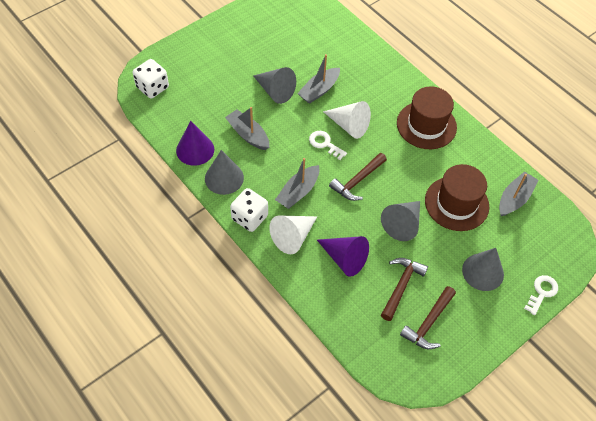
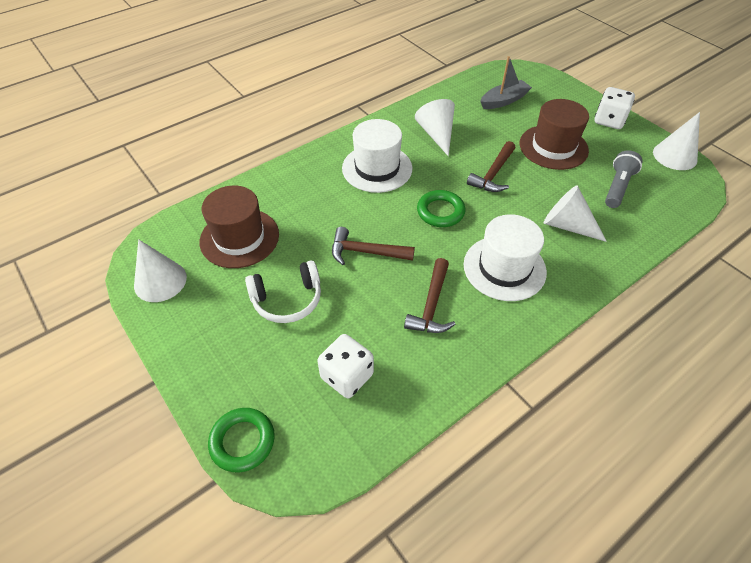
green ring: none = 0 -> [208,408,275,472] [417,190,465,227] = 2
grey boat: [225,107,269,150] [275,158,319,209] [297,54,340,104] [499,171,538,216] = 4 -> [480,56,532,109] = 1
grey cone: [205,150,244,195] [253,67,296,104] [381,201,420,241] [462,248,504,291] = 4 -> none = 0
grey flashlight: none = 0 -> [605,150,642,208] = 1
purple cone: [176,121,214,166] [317,236,369,277] = 2 -> none = 0
white cone: [269,215,317,254] [323,101,371,139] = 2 -> [134,239,187,302] [415,99,455,156] [544,185,607,242] [653,112,700,170] = 4
white hat: none = 0 -> [342,119,412,193] [464,214,547,301] = 2
white headphones: none = 0 -> [245,260,321,323] = 1
white key: [309,131,347,160] [524,275,558,315] = 2 -> none = 0

